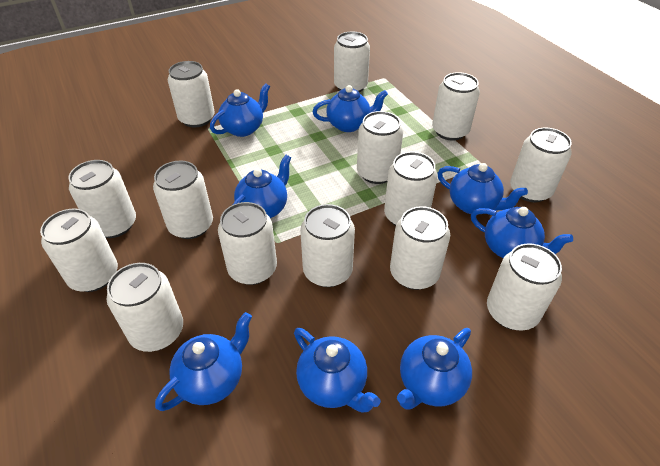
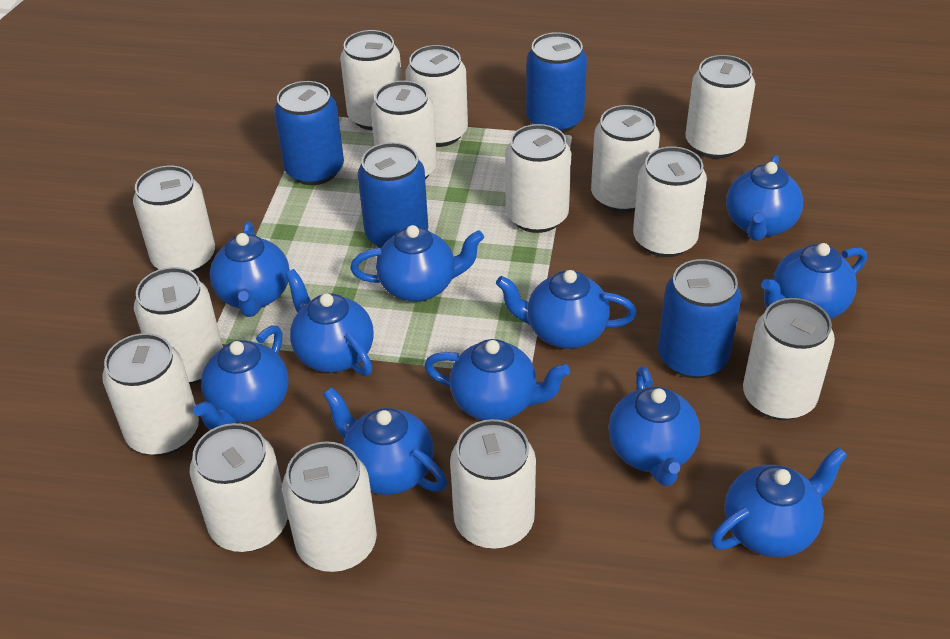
blue can: none = 0 -> [274,81,344,185] [358,142,428,248] [526,32,587,133] [658,259,742,378] = 4
blue teapot: [155,312,252,411] [210,83,270,137] [233,155,291,218] [294,328,381,412] [312,85,388,132] [397,328,472,410] [437,163,528,214] [471,207,573,258] = 8 -> [193,326,289,429] [210,222,290,317] [285,269,374,376] [323,387,447,495] [350,225,484,302] [424,339,570,420] [496,270,637,349] [609,366,700,486] [711,447,847,557] [726,155,803,241] [761,243,867,319] = 11

